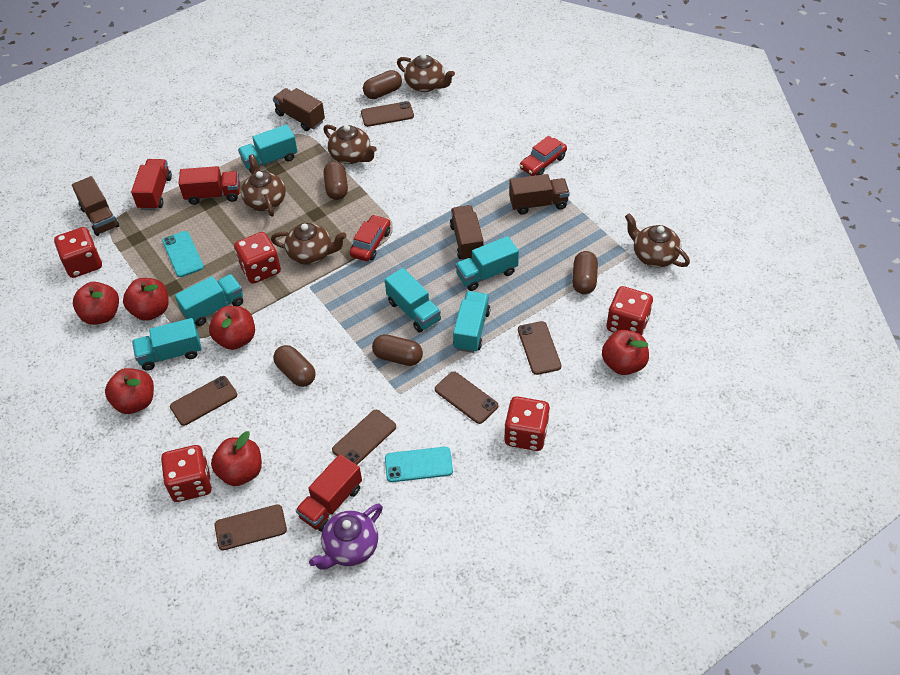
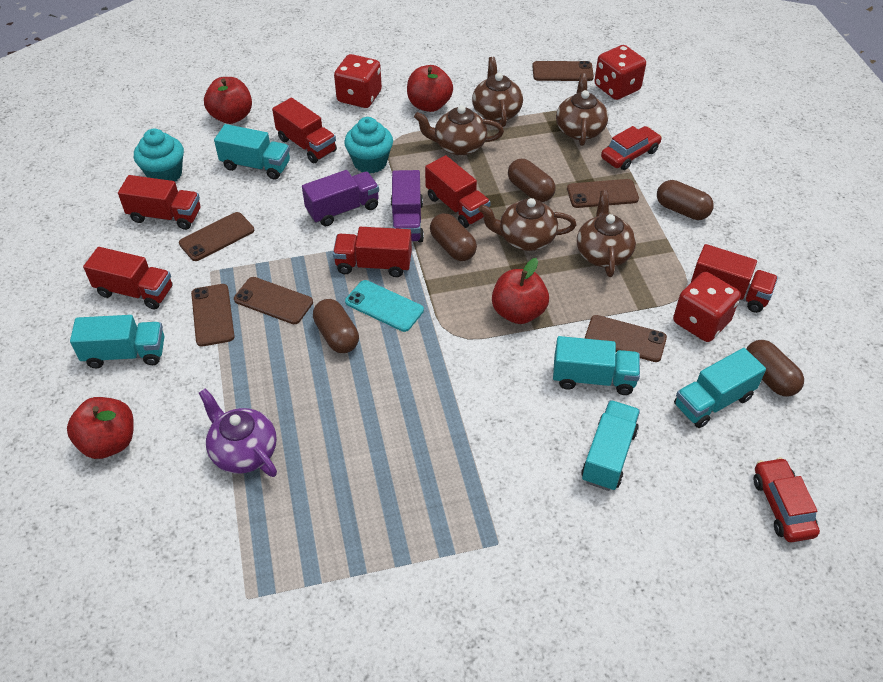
brown truck: [72,176,119,236] [273,88,325,131] [450,205,483,259] [509,174,570,215] = 4 -> none = 0
purple truck: none = 0 -> [302,170,379,226] [391,170,424,243] = 2
red apple: [73,282,119,325] [105,368,154,414] [123,278,169,321] [209,306,255,350] [211,431,262,486] [602,330,649,375] = 6 -> [67,397,134,459] [204,77,252,124] [407,65,453,112] [492,258,549,324] = 4
red dice: [54,227,102,278] [161,445,212,502] [234,232,281,284] [504,396,550,451] [607,286,653,335] = 5 -> [334,54,382,108] [594,45,646,100] [673,272,741,342] = 3
red truck: [131,159,172,210] [179,166,240,205] [296,454,362,532] = 3 -> [83,247,173,310] [118,175,200,230] [272,98,337,163] [333,227,412,277] [425,155,491,228] [691,244,778,313] = 6
turquoise cupcake: none = 0 -> [134,129,184,181] [344,117,393,174] = 2
turquoise phone: [162,231,204,277] [385,447,453,482] = 2 -> [345,280,424,332] = 1
turquoise truck: [132,318,202,371] [175,274,243,326] [238,124,298,173] [385,268,441,333] [453,291,490,353] [455,236,519,291] = 6 -> [70,315,165,368] [214,124,290,180] [553,336,640,395] [581,400,640,491] [674,348,766,428] = 5

